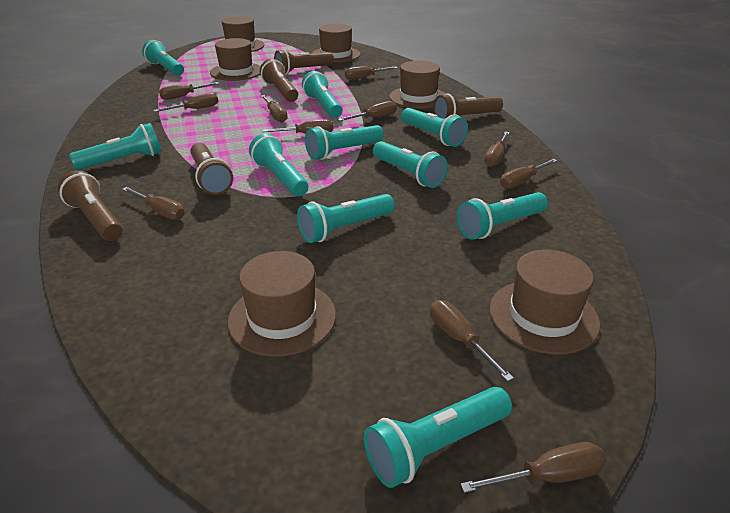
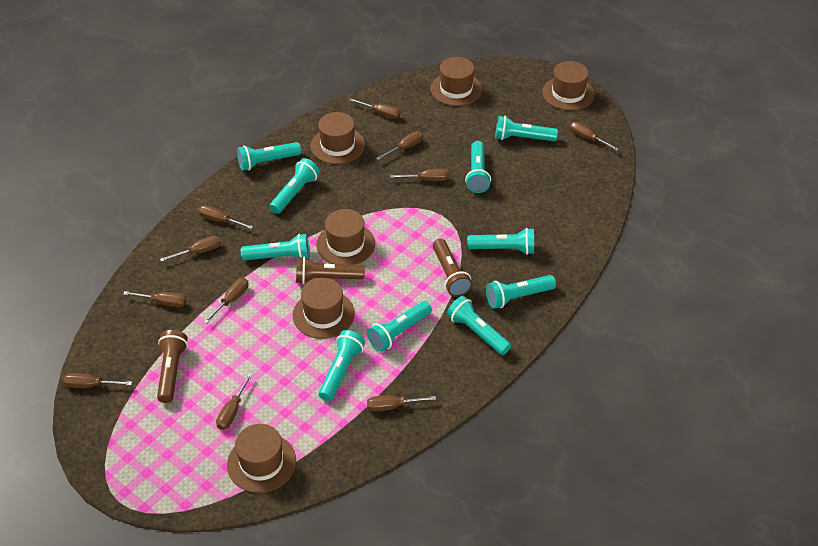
brown flashlight: [58,170,123,241] [190,143,233,195] [260,59,298,102] [274,49,334,75] [433,93,503,119] = 5 -> [157,330,188,403] [296,256,365,284] [433,239,472,297] = 3

